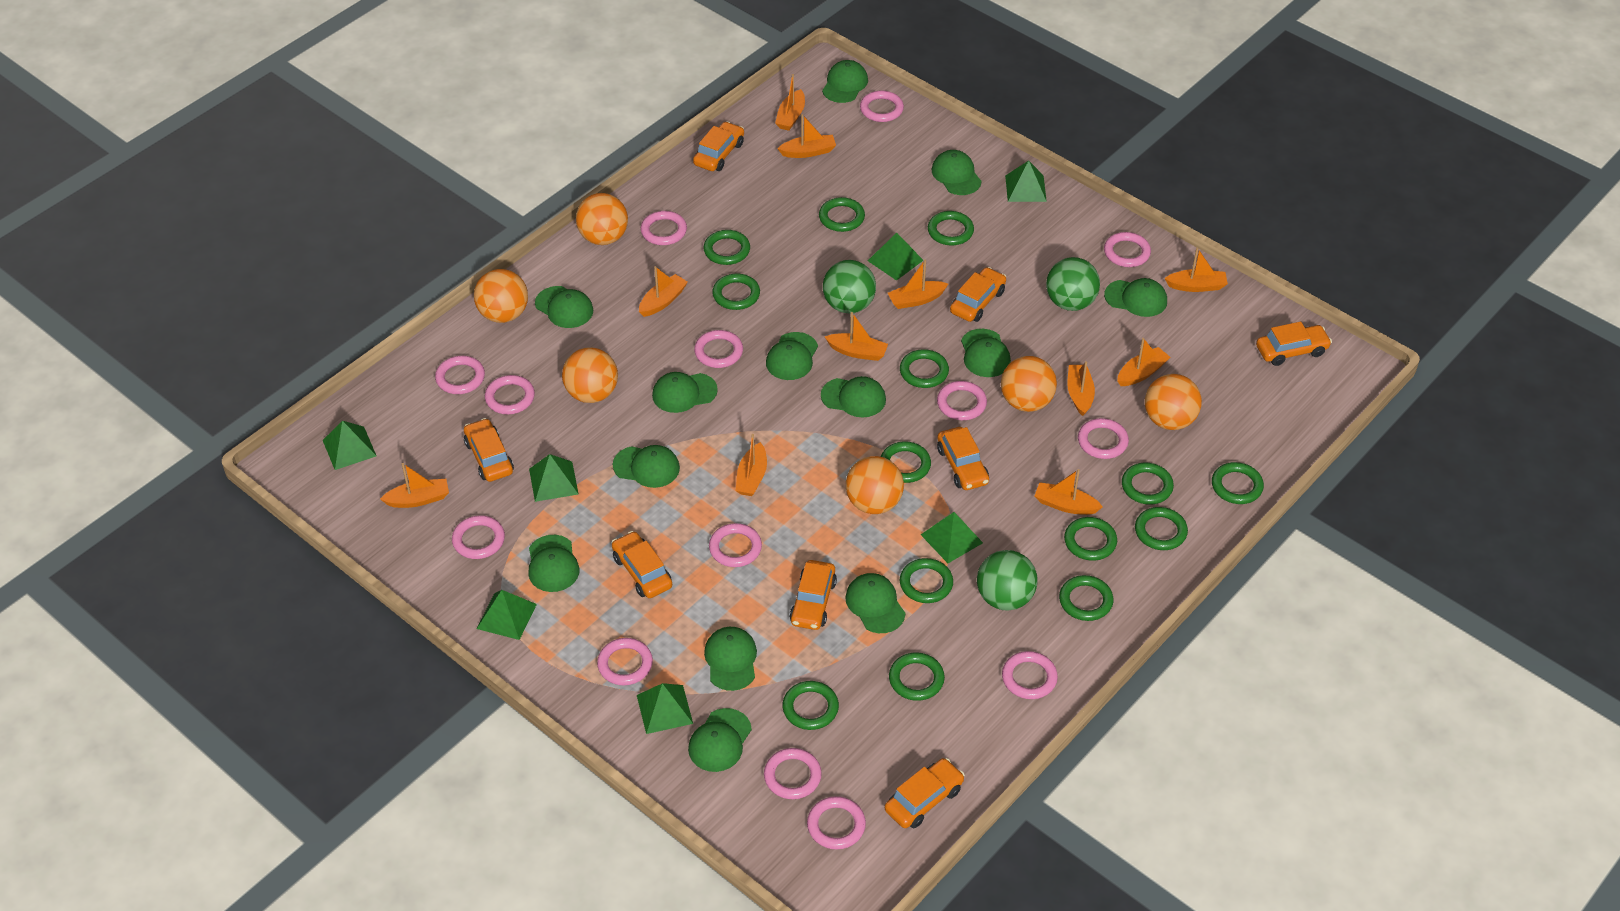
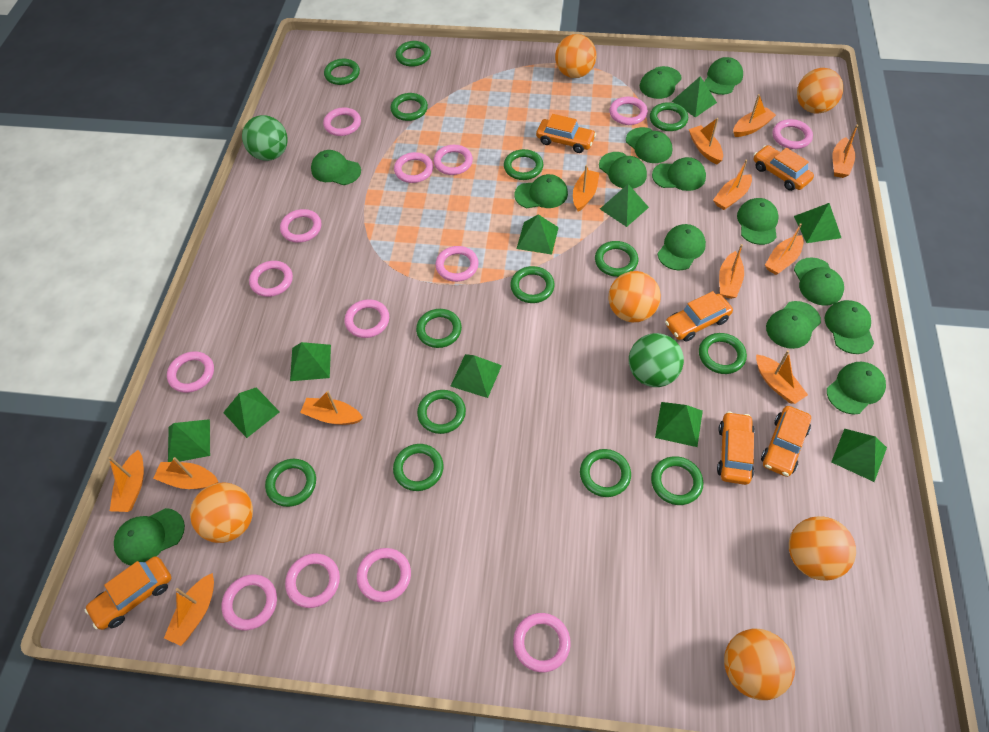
green ball: [823,260,876,314] [977,550,1038,611] [1046,257,1100,311] = 3 -> [242,115,288,161] [629,333,684,387] = 2
green cap: [528,535,579,592] [535,286,593,328] [613,445,680,488] [652,372,718,413] [688,708,752,772] [704,627,757,691] [766,332,818,380] [821,376,886,417] [822,60,868,103] [845,573,905,633] [932,150,982,195] [961,329,1011,377] [1104,278,1167,317] = 13 -> [114,508,185,565] [311,150,361,185] [514,174,568,208] [599,152,647,189] [626,127,672,163] [640,66,682,99] [652,157,706,191] [658,224,706,270] [704,57,743,95] [737,198,779,245] [766,301,821,349] [794,258,844,306] [825,300,874,354] [827,362,886,415] = 14
green pyramid: [323,421,376,470] [477,590,537,640] [529,454,578,502] [637,683,693,734] [868,233,924,281] [921,512,983,563] [1005,161,1047,202] = 7 -> [168,419,210,462] [223,388,280,438] [290,342,331,381] [451,354,502,398] [517,214,559,255] [600,184,649,227] [655,402,703,447] [672,76,717,117] [794,203,841,243] [831,429,887,482] = 10
orange boat: [380,463,449,508] [639,266,688,317] [736,434,767,496] [775,74,805,131] [777,114,836,158] [825,312,888,361] [888,260,948,309] [1035,469,1103,515] [1067,361,1095,416] [1117,338,1170,386] [1164,247,1228,292] = 11 -> [109,450,144,512] [153,457,218,489] [164,573,214,646] [300,391,363,425] [573,165,599,212] [689,118,723,164] [713,160,752,210] [719,244,744,299] [733,94,776,137] [756,350,808,404] [765,223,804,275] [832,125,858,178] = 12
orange car: [464,418,514,482] [612,531,672,598] [693,121,744,171] [790,560,837,630] [885,758,965,828] [937,427,989,490] [950,267,1006,322] [1256,321,1332,366] = 8 -> [85,556,171,630] [536,114,596,153] [665,291,733,342] [717,411,755,485] [754,145,814,191] [761,406,811,477] = 6

